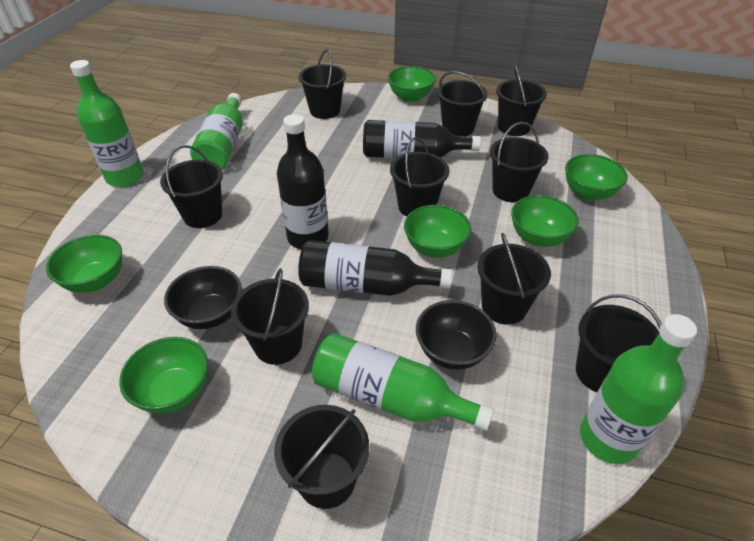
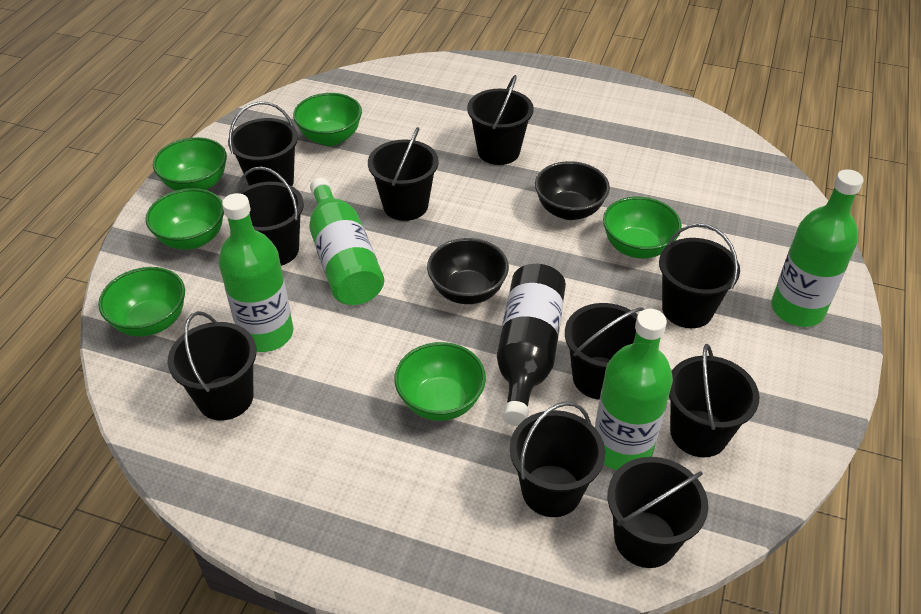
black bottle: [277,114,329,249] [298,240,452,296] [363,120,481,159] = 3 -> [497,264,566,426] = 1

